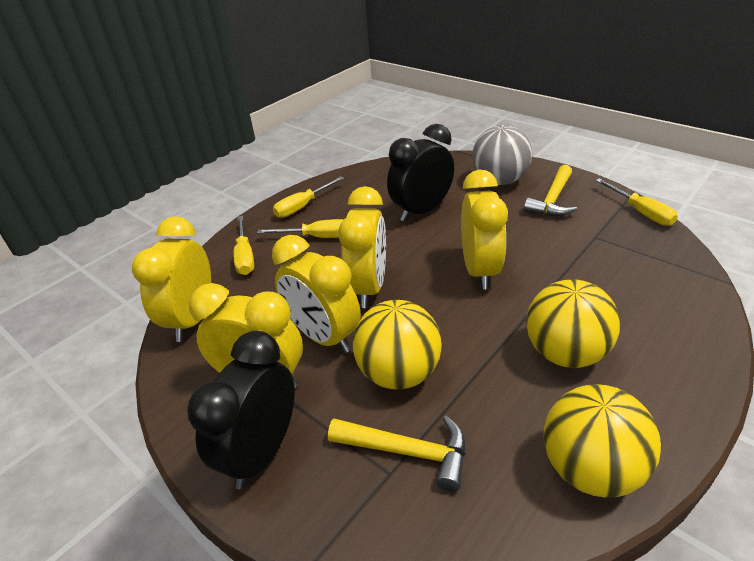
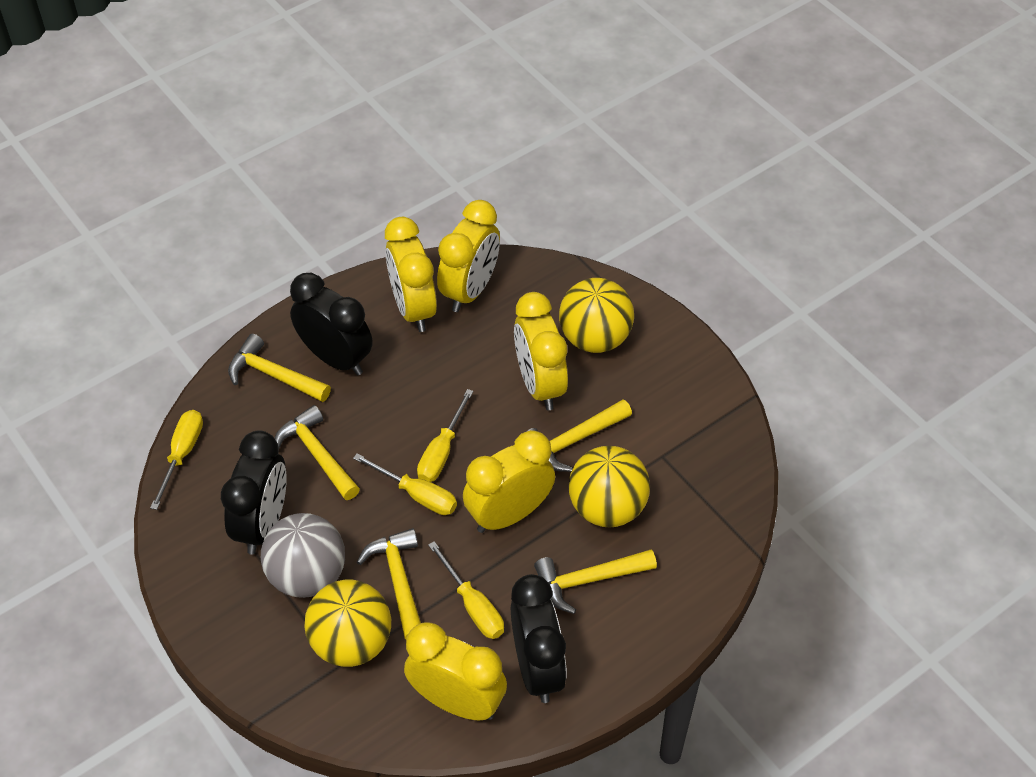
black clock: [187,331,295,489] [387,124,454,222] = 2 -> [221,430,287,554] [290,273,373,375] [511,574,567,703] = 3
yellow hammer: [328,415,466,492] [524,165,577,216] = 2 -> [228,334,331,402] [274,405,360,500] [357,528,421,639] [526,399,632,472] [534,549,657,614] = 5

